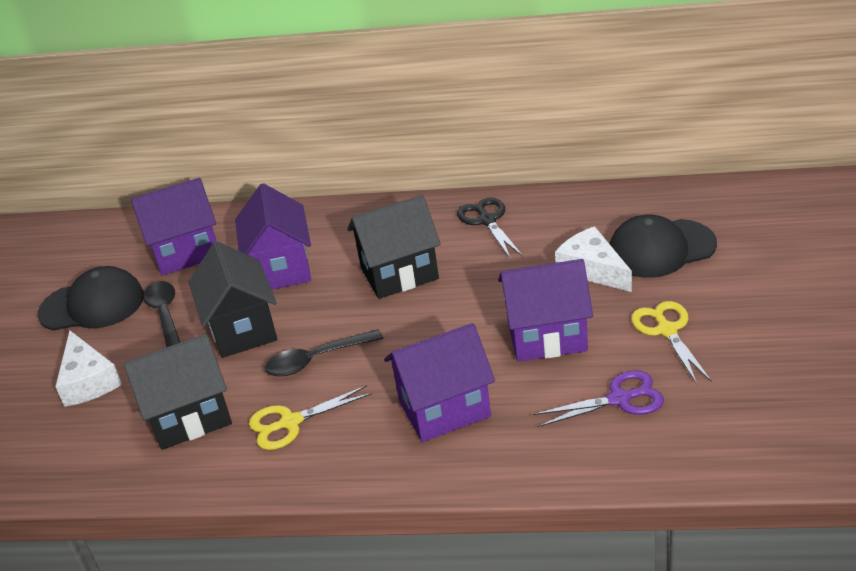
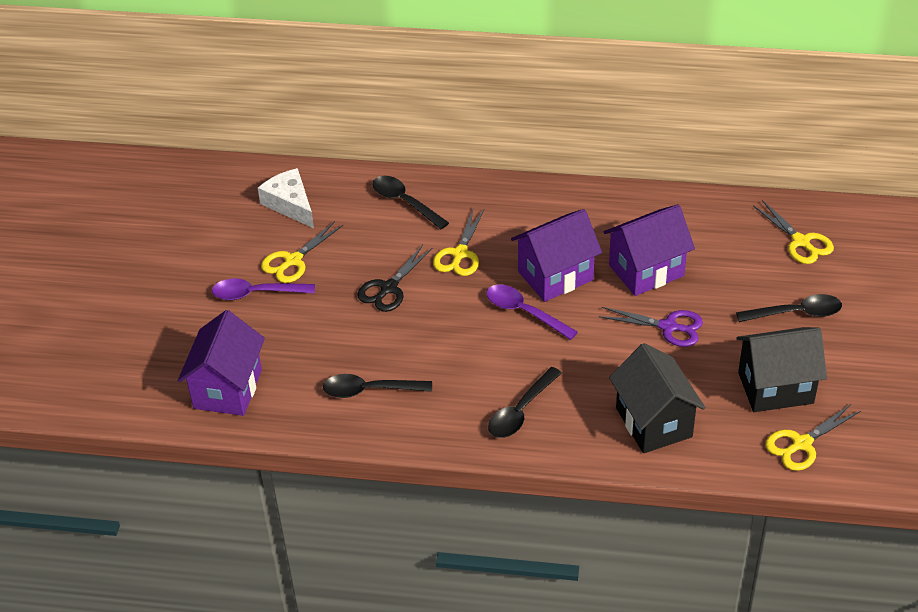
black cap: [38,266,144,331] [609,215,717,278] = 2 -> none = 0
black house: [123,334,232,450] [188,241,277,358] [347,195,441,299] = 3 -> [609,343,705,453] [736,327,827,412] = 2
black spoon: [143,281,180,347] [265,329,383,377] = 2 -> [323,374,432,398] [372,176,449,229] [488,367,562,438] [736,294,842,322] = 4
purple house: [131,178,217,276] [235,183,311,290] [384,323,495,442] [498,259,593,362] = 4 -> [178,310,265,416] [511,209,602,302] [604,204,695,296] = 3
purple spoon: none = 0 -> [212,279,315,300] [486,285,578,340] = 2
white cheese: [55,331,122,407] [555,226,632,292] = 2 -> [258,168,314,228] = 1
yellow scissors: [249,385,372,450] [631,301,711,384] = 2 -> [261,221,343,283] [433,209,484,276] [753,200,834,264] [766,403,861,471] = 4

